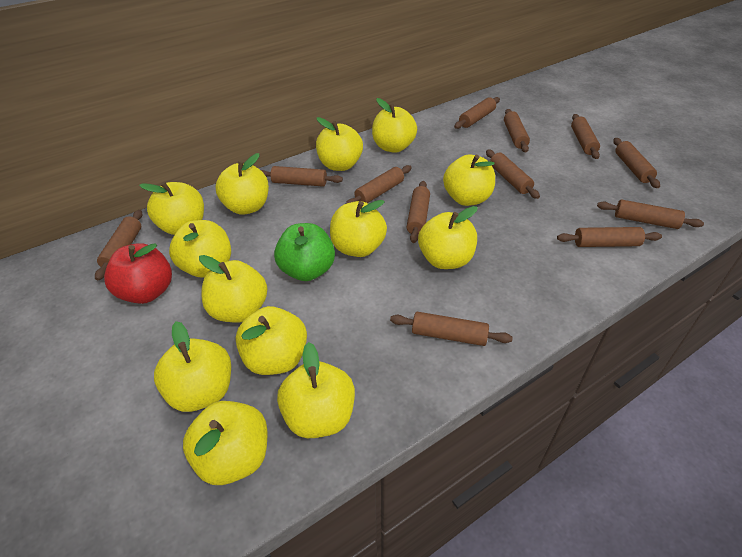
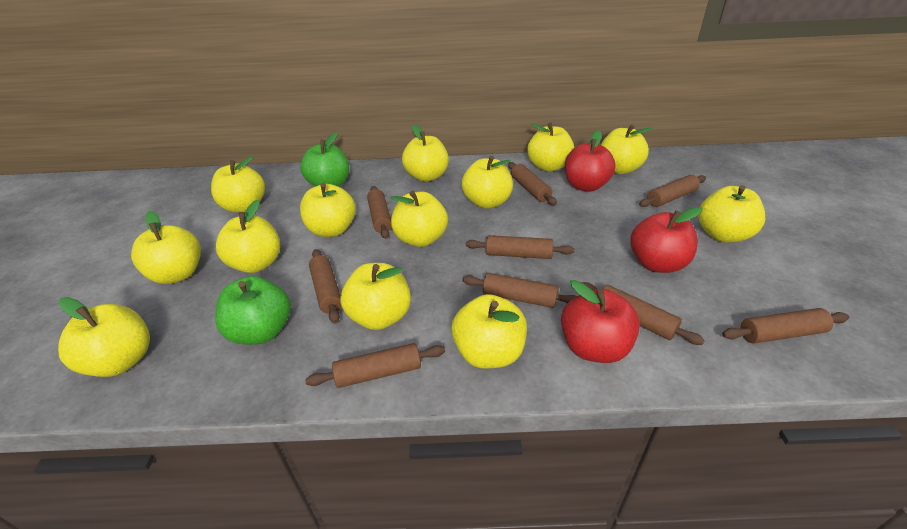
brown rolling pin: [95,210,142,280] [261,166,343,187] [346,165,412,204] [390,312,513,346] [407,181,430,243] [454,97,500,129] [486,150,540,199] [504,109,530,153] [557,227,662,247] [571,114,600,159] [597,200,704,229] [613,138,660,188] = 12 -> [305,343,445,388] [309,249,342,324] [367,186,392,239] [463,273,577,308] [466,235,574,259] [508,162,557,205] [582,282,705,345] [639,175,706,207] [722,308,849,344] = 9
green apple: [274,223,335,281] = 1 -> [215,276,291,345] [300,132,349,187] = 2
red apple: [104,243,172,304] = 1 -> [561,280,640,363] [565,130,616,192] [630,207,702,273] = 3

